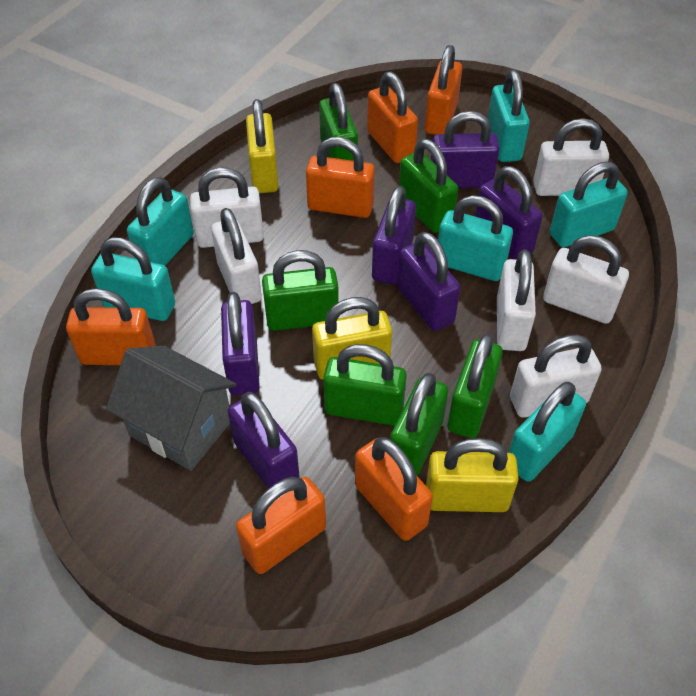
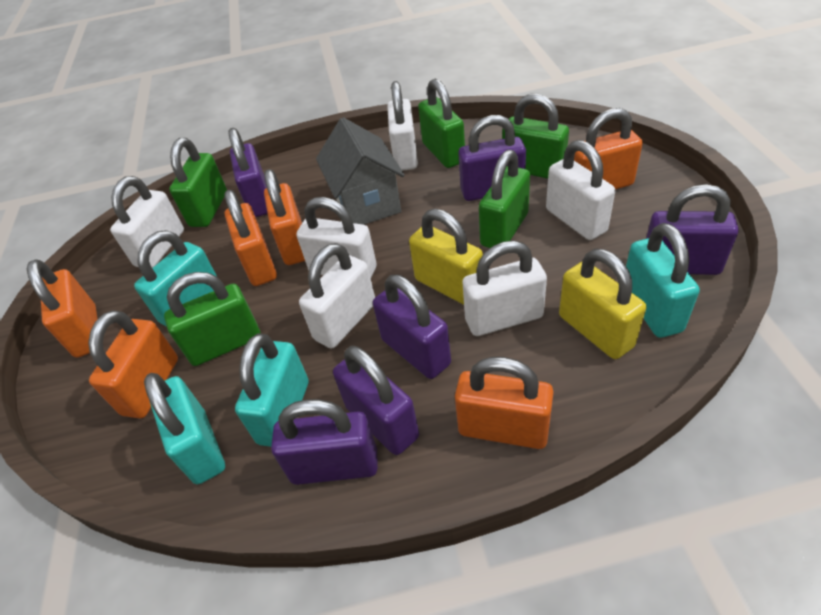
green padlock: [262,250,339,331] [319,83,358,161] [323,344,407,426] [390,373,448,476] [399,139,458,233] [448,333,503,438] = 6 -> [164,272,260,366] [169,138,227,227] [418,79,465,168] [479,150,530,248] [502,94,569,179] = 5
turquoise padlock: [91,237,175,321] [127,177,194,266] [438,195,513,281] [488,70,530,162] [509,382,586,482] [550,161,628,247] = 6 -> [134,230,217,327] [144,373,225,485] [235,333,308,447] [626,223,700,338] = 4
yellow padlock: [246,99,278,193] [312,297,392,380] [426,438,519,512] = 3 -> [409,209,483,305] [559,249,646,359] = 2

